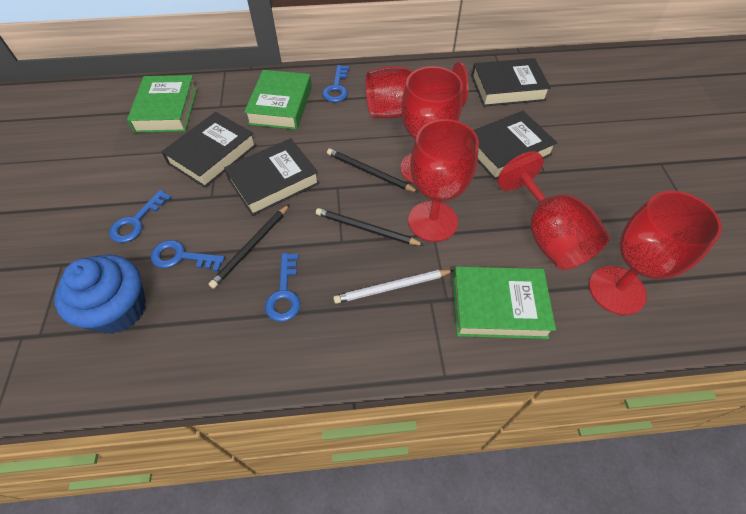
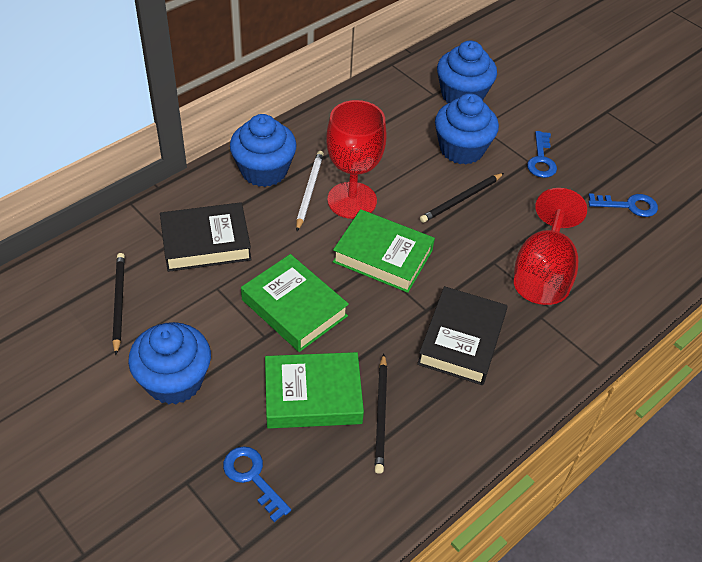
black book: [161,112,257,188] [224,138,320,216] [471,58,551,107] [473,111,557,180] = 4 -> [160,202,252,272] [417,286,508,385] = 2
blue cupcake: [54,255,146,334] = 1 -> [128,322,211,405] [230,114,297,187] [435,93,499,164] [437,41,497,103] = 4
blue key: [109,190,172,243] [151,240,225,272] [265,253,300,322] [322,65,349,102] = 4 -> [223,446,291,522] [527,131,557,178] [588,194,658,217] = 3
red goblet: [366,62,469,119] [400,66,463,184] [408,119,479,242] [498,151,610,270] [589,191,722,315] = 5 -> [326,100,387,219] [514,188,587,305] = 2

